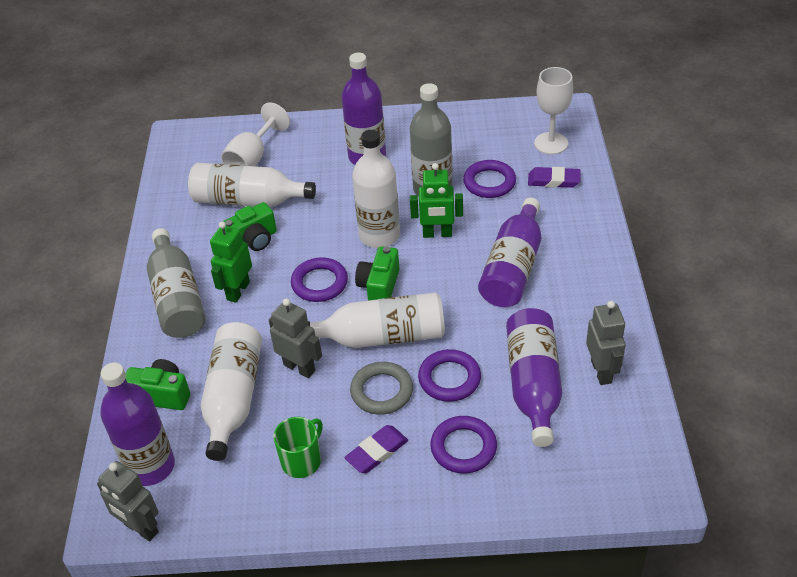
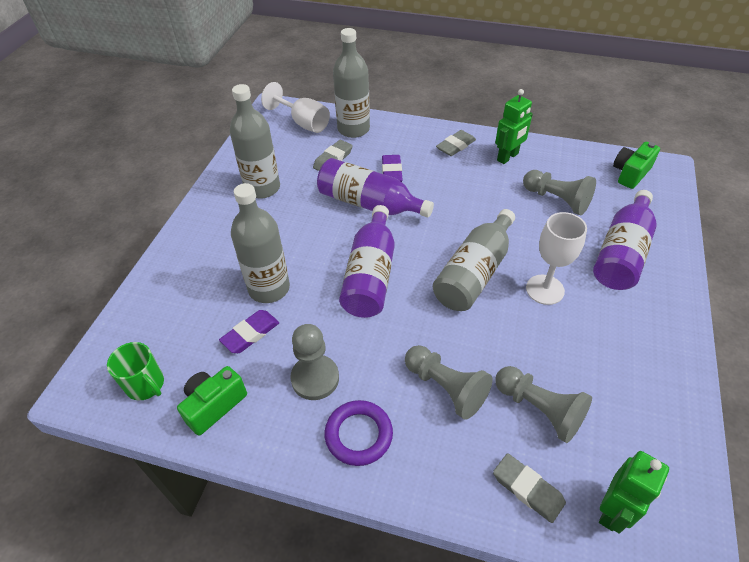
green camera: [126,359,190,410] [223,202,277,251] [355,246,399,301] = 3 -> [177,366,247,436] [613,142,660,189] = 2
grey bottle: [147,228,206,338] [410,83,452,196] = 2 -> [230,84,280,199] [231,183,290,303] [333,28,370,138] [433,209,515,311] = 4
grey eraser: none = 0 -> [313,140,353,171] [436,130,476,156] [493,453,566,523] = 3
grey pawn: none = 0 -> [290,324,339,400] [405,345,493,420] [496,366,592,443] [523,170,596,215] = 4
grey ring: [350,362,413,415] = 1 -> none = 0
grey robot: [97,461,159,542] [269,298,322,378] [586,301,626,385] = 3 -> none = 0
purple bottle: [101,363,175,486] [341,53,386,165] [478,198,541,307] [506,308,562,447] = 4 -> [317,158,434,218] [339,205,395,318] [593,190,657,290] = 3
purple ring: [291,257,348,302] [418,349,481,402] [430,416,497,474] [463,160,516,198] = 4 -> [325,400,393,466] = 1
white bottle: [188,163,316,207] [201,322,262,461] [308,292,445,348] [352,130,400,248] = 4 -> none = 0

